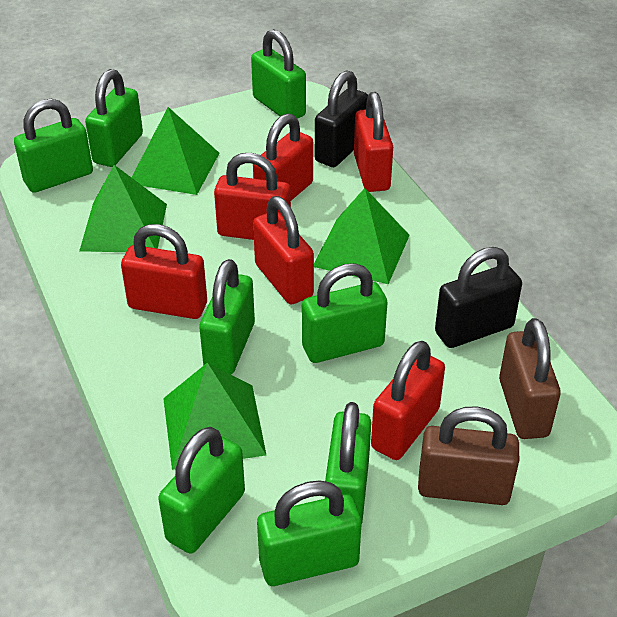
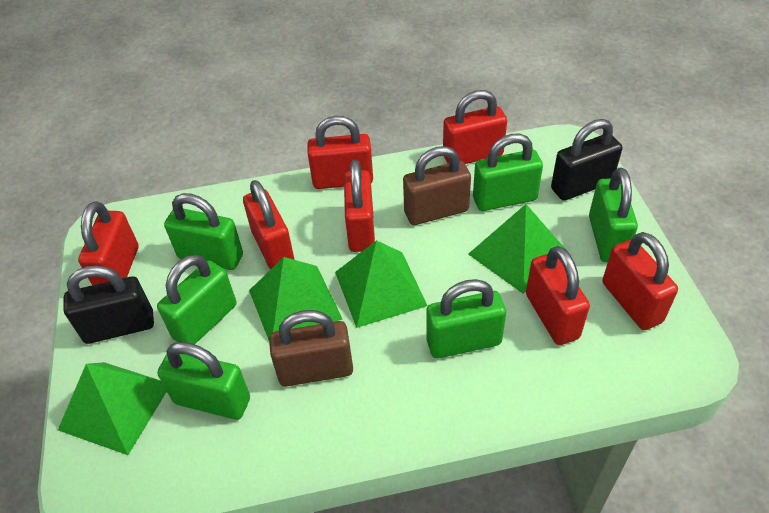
green padlock: [14,99,93,193] [85,69,143,167] [158,427,245,554] [199,259,255,374] [251,29,306,119] [257,480,362,586] [302,263,388,363] [325,402,372,525] = 8 -> [157,254,236,344] [157,342,250,420] [164,193,243,270] [426,279,506,358] [473,134,543,211] [589,168,638,262] = 6
red padlock: [121,224,207,319] [214,153,291,240] [253,113,313,200] [253,196,314,304] [354,92,393,192] [371,341,445,460] = 6 -> [78,201,139,285] [243,180,295,270] [307,116,373,189] [344,160,375,252] [443,90,507,164] [526,246,590,345] [602,232,678,330] = 7

